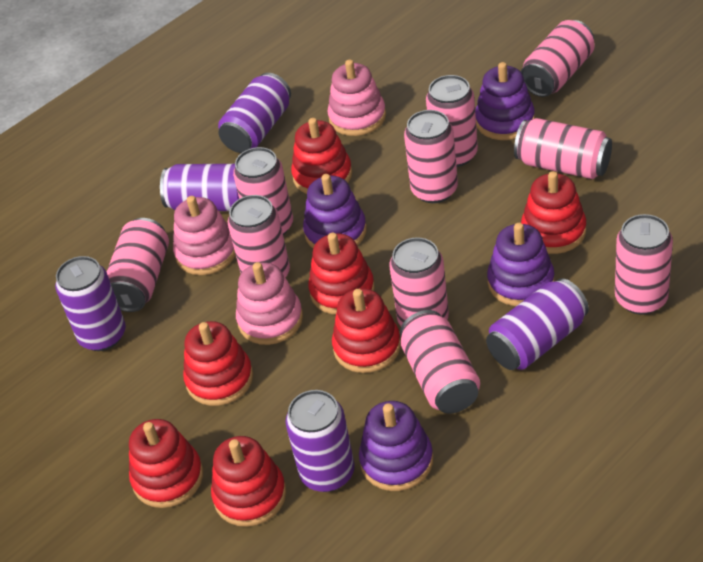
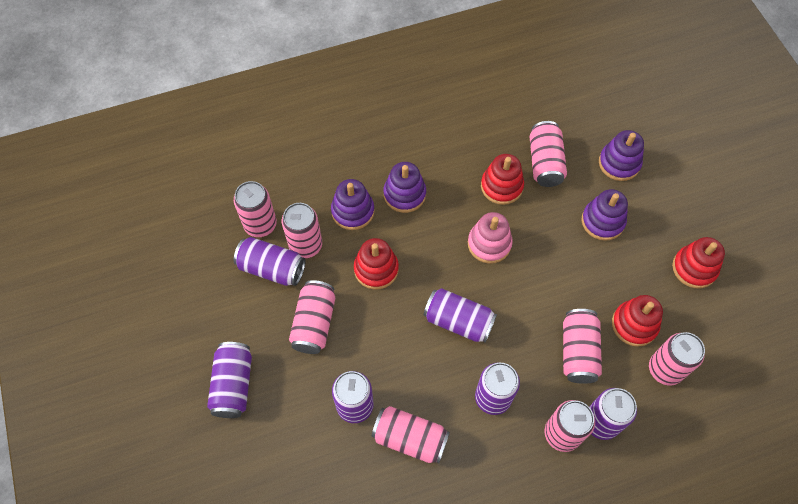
pink can: [107,218,169,312] [228,195,290,278] [233,147,293,235] [389,237,449,326] [400,310,480,414] [404,110,458,203] [426,75,478,167] [514,118,612,179] [521,20,595,97] [615,214,673,315] = 10 -> [234,181,277,237] [282,203,322,258] [289,280,335,354] [372,406,450,463] [530,121,567,187] [545,400,595,452] [563,309,602,384] [649,332,705,386] = 8
pink stacking toy: [173,196,236,275] [236,262,303,345] [327,60,386,136] = 3 -> [468,212,513,264] = 1
purple can: [55,256,126,351] [160,164,239,211] [218,73,291,153] [285,390,355,492] [486,278,589,370] = 5 -> [207,342,252,418] [234,237,306,286] [332,371,374,423] [424,288,497,343] [475,362,520,415] [589,388,637,440] = 6
red stacking toy: [129,419,203,508] [183,321,253,406] [211,436,286,527] [291,118,352,194] [308,233,375,315] [332,288,401,373] [521,171,586,254] = 7 -> [354,238,399,289] [481,154,524,205] [612,295,663,347] [672,237,725,288] = 4

